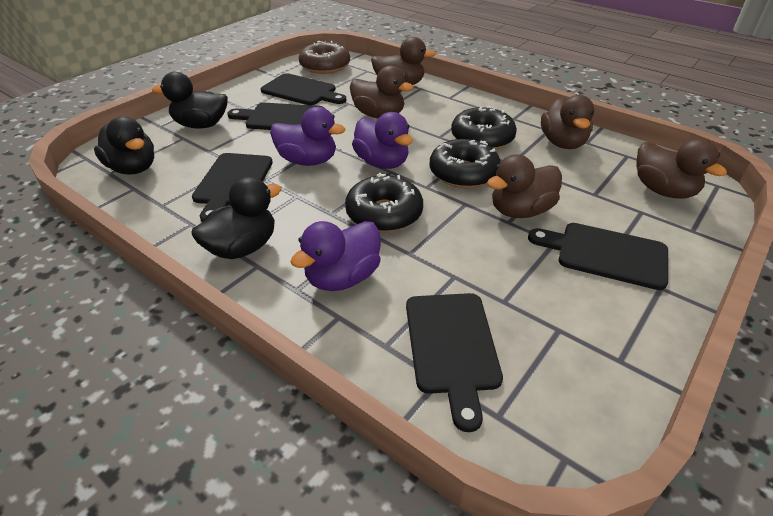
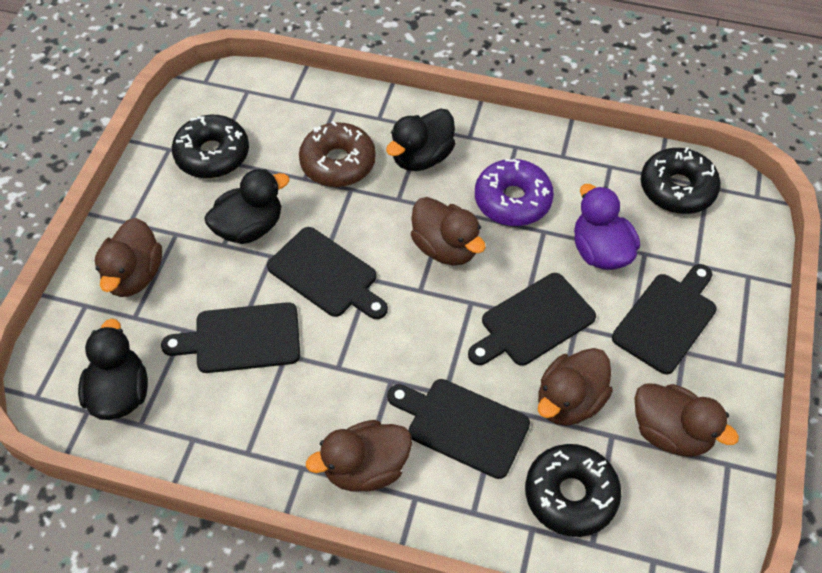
purple donut: none = 0 -> [475,159,554,226] = 1
purple duck: [270,107,345,166] [290,221,381,291] [352,112,413,169] = 3 -> [574,184,640,270] = 1

